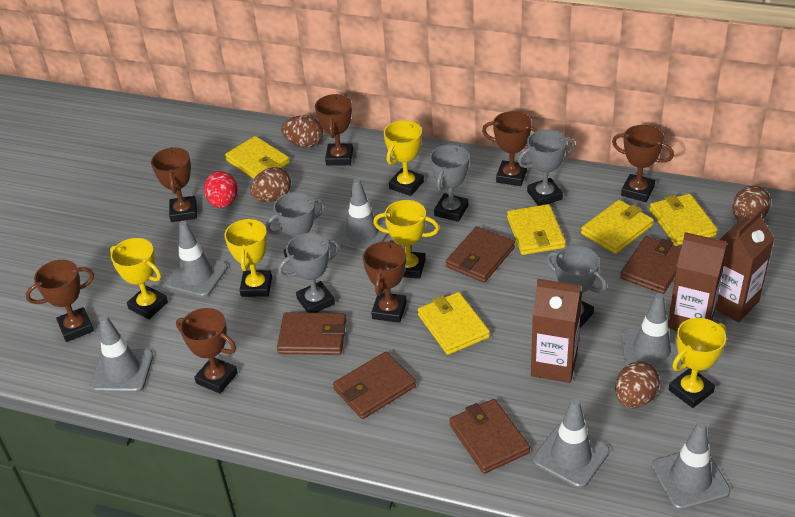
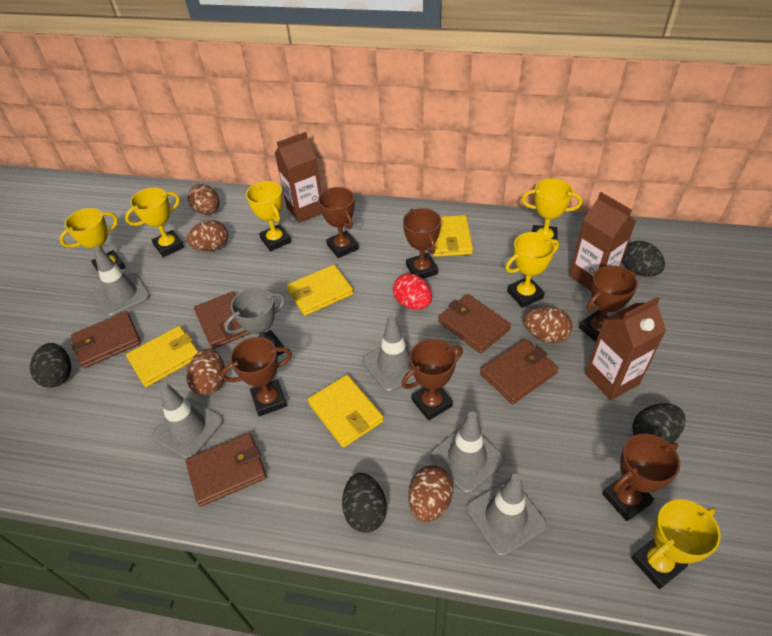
black egg: none = 0 -> [30,343,71,388] [342,473,387,533] [622,241,665,277] [633,403,685,443] = 4
brown egg: [250,167,291,202] [281,116,323,148] [615,361,660,408] [732,186,771,221] = 4 -> [186,220,228,251] [186,349,225,395] [188,184,219,215] [408,465,453,522] [523,307,573,343] = 5
brown trophy: [26,260,94,342] [151,147,197,222] [176,308,238,394] [315,94,353,165] [363,240,407,323] [482,111,538,186] [612,125,674,202] = 7 -> [221,337,292,416] [318,187,359,258] [401,339,463,420] [403,208,441,279] [579,265,638,342] [602,434,680,521] = 6
grey traffic cone: [90,315,153,393] [165,221,228,297] [332,178,389,253] [533,398,610,488] [621,293,682,372] [651,421,731,510] = 6 -> [93,246,150,317] [152,382,223,459] [362,315,415,392] [430,412,505,494] [466,473,547,557] = 5
grey trophy: [266,192,325,258] [278,233,340,313] [430,145,469,222] [518,129,575,206] [546,245,607,329] = 5 -> [224,287,285,356] = 1
yellow trophy: [110,238,168,319] [224,218,272,297] [373,200,439,279] [384,120,424,196] [668,318,726,408] = 5 -> [59,208,126,273] [125,187,184,257] [246,181,291,251] [505,232,559,308] [522,178,582,240] [631,499,721,589] = 6
yellow wallet: [225,136,290,179] [418,292,490,355] [507,204,566,255] [581,200,654,254] [650,194,718,246] = 5 -> [126,326,198,387] [287,265,353,316] [308,375,384,448] [433,215,473,257] = 4

